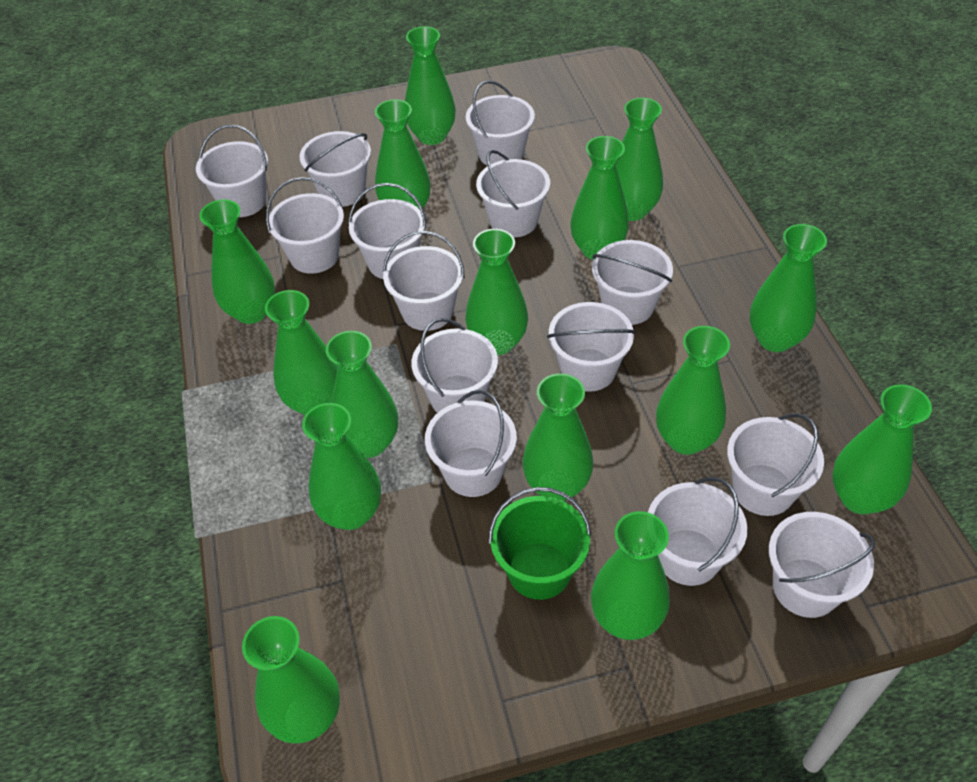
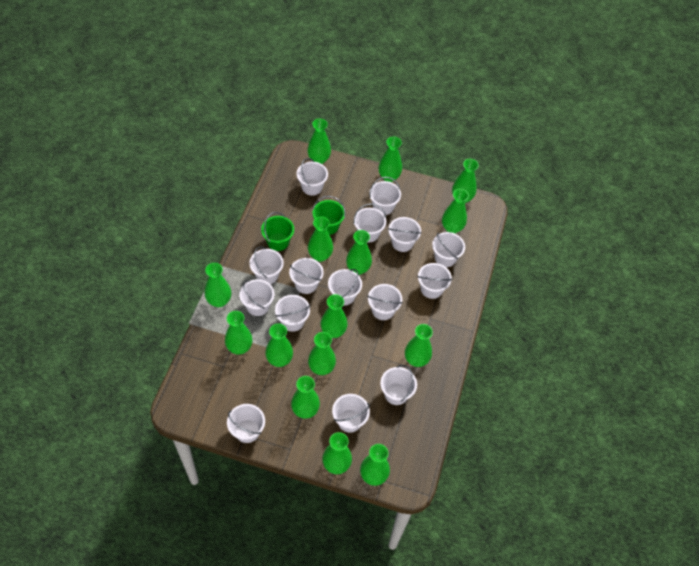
green bucket: [489,487,591,600] = 1 -> [261,212,294,251] [313,196,346,235] = 2
white bucket: [196,125,268,217] [266,177,344,274] [299,131,371,207] [348,183,426,279] [383,231,465,331] [411,318,498,413] [425,390,517,497] [466,80,535,166] [476,150,550,237] [547,302,635,392] [592,240,673,325] [648,477,747,586] [727,413,824,516] [769,512,875,618] = 14 -> [227,404,265,443] [239,279,274,316] [249,246,284,284] [275,295,310,332] [289,258,324,294] [297,158,328,196] [328,269,362,305] [332,394,370,433] [354,204,386,242] [367,284,403,320] [369,177,401,215] [380,365,417,405] [388,217,422,252] [417,263,452,299] [432,232,465,267] = 15

